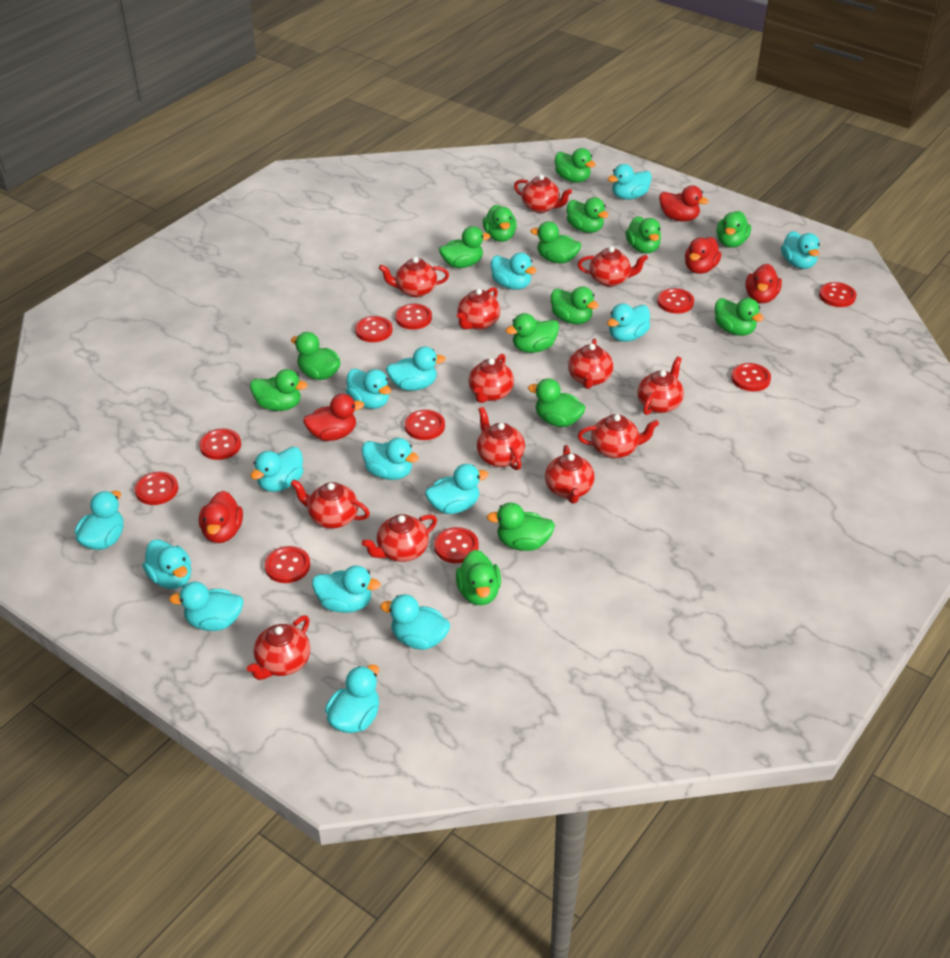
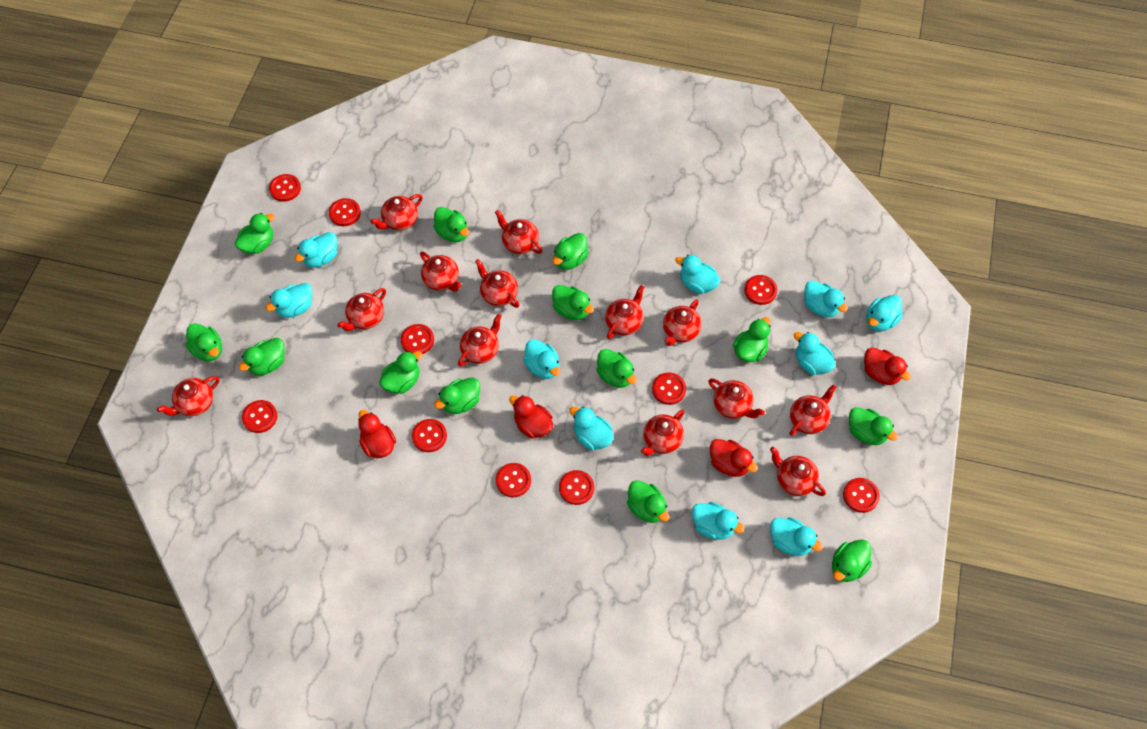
green duck: [250,369,308,411] [291,332,341,380] [439,226,490,268] [456,550,501,605] [483,205,517,242] [487,503,555,551] [506,313,559,353] [528,378,586,427] [530,221,581,263] [551,286,599,324] [555,148,596,183] [567,197,609,233] [625,216,661,253] [715,298,764,336] [716,211,751,248] = 15 -> [185,323,222,361] [235,213,275,254] [239,338,285,376] [379,351,423,394] [433,207,469,242] [434,378,480,414] [552,233,589,270] [552,285,594,320] [596,349,637,388] [627,480,669,523] [733,317,771,362] [832,539,872,582] [849,407,898,445] = 13
red duck: [199,491,243,543] [303,394,364,441] [659,185,709,222] [685,237,722,274] [746,264,782,303] = 5 -> [358,410,396,458] [509,395,553,438] [710,439,758,477] [864,347,911,385] = 4
turquoise duck: [75,491,124,550] [143,539,191,589] [169,582,244,631] [251,447,304,492] [312,566,381,613] [325,664,379,733] [346,369,391,409] [362,438,419,480] [380,594,450,650] [386,347,446,391] [425,464,488,514] [491,252,536,290] [607,303,650,342] [608,164,652,200] [781,231,820,269] = 15 -> [266,283,312,318] [295,232,337,268] [523,339,560,379] [569,407,614,450] [675,255,721,294] [692,502,744,540] [770,517,823,556] [794,332,836,375] [804,280,848,317] [867,295,903,331] = 10

